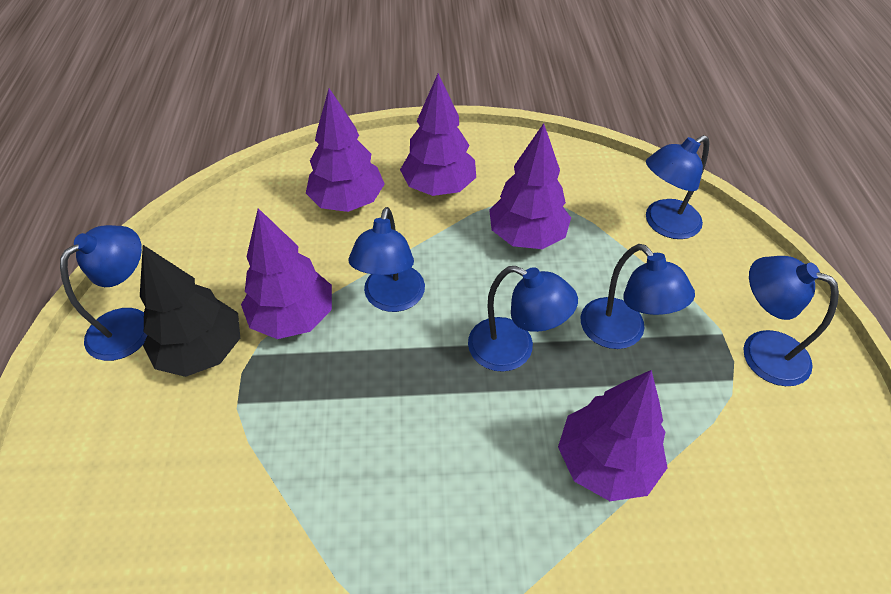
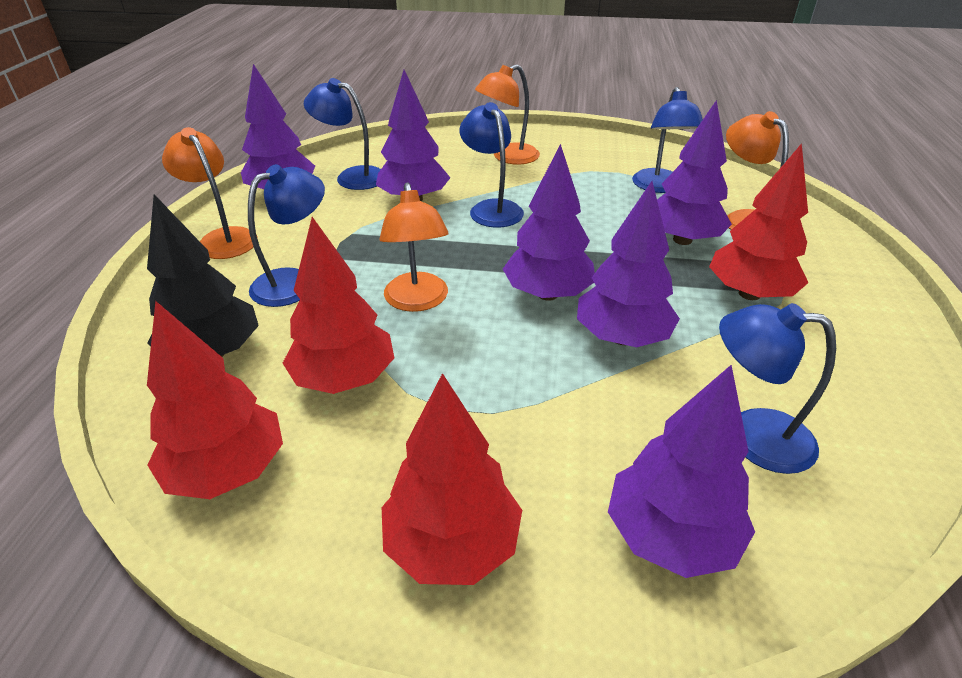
blue lamp: [60,225,147,361] [348,207,425,312] [468,266,578,372] [581,244,695,349] [646,135,709,239] [743,256,839,386] = 6 -> [248,164,325,307] [304,78,381,190] [460,102,524,227] [632,87,703,193] [719,303,836,474] = 5
orange lamp: none = 0 -> [162,127,258,259] [379,182,448,312] [475,64,540,165] [726,111,789,230] = 4
purple tree: [241,208,332,339] [306,88,385,212] [400,74,476,196] [489,123,571,249] [558,370,668,501] = 5 -> [241,64,315,189] [376,70,450,201] [503,144,595,301] [577,181,680,347] [608,365,755,578] [657,100,732,245] = 6
red tree: none = 0 -> [147,301,283,499] [283,217,394,394] [382,373,522,585] [709,143,808,300] = 4

